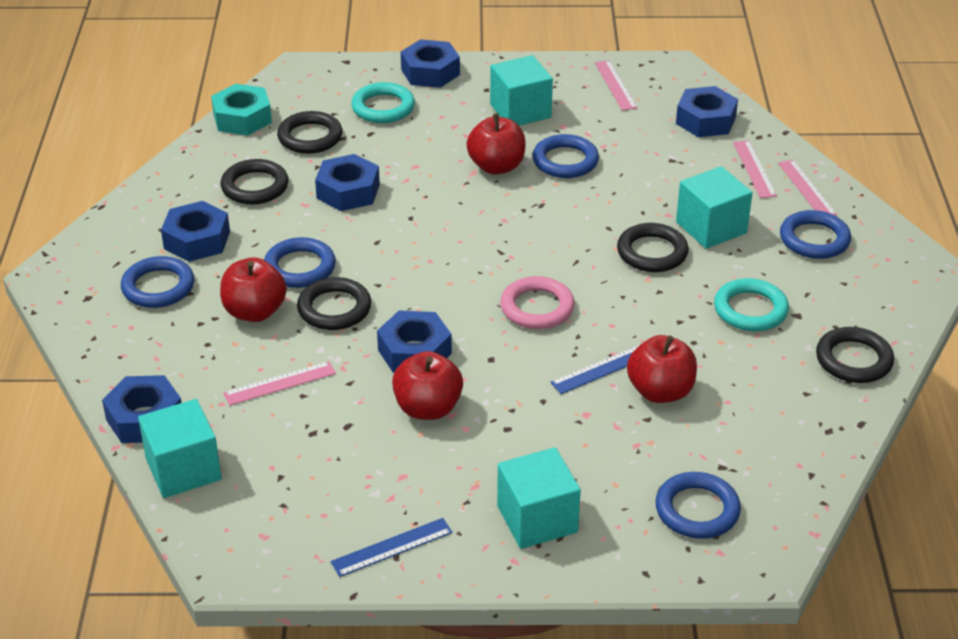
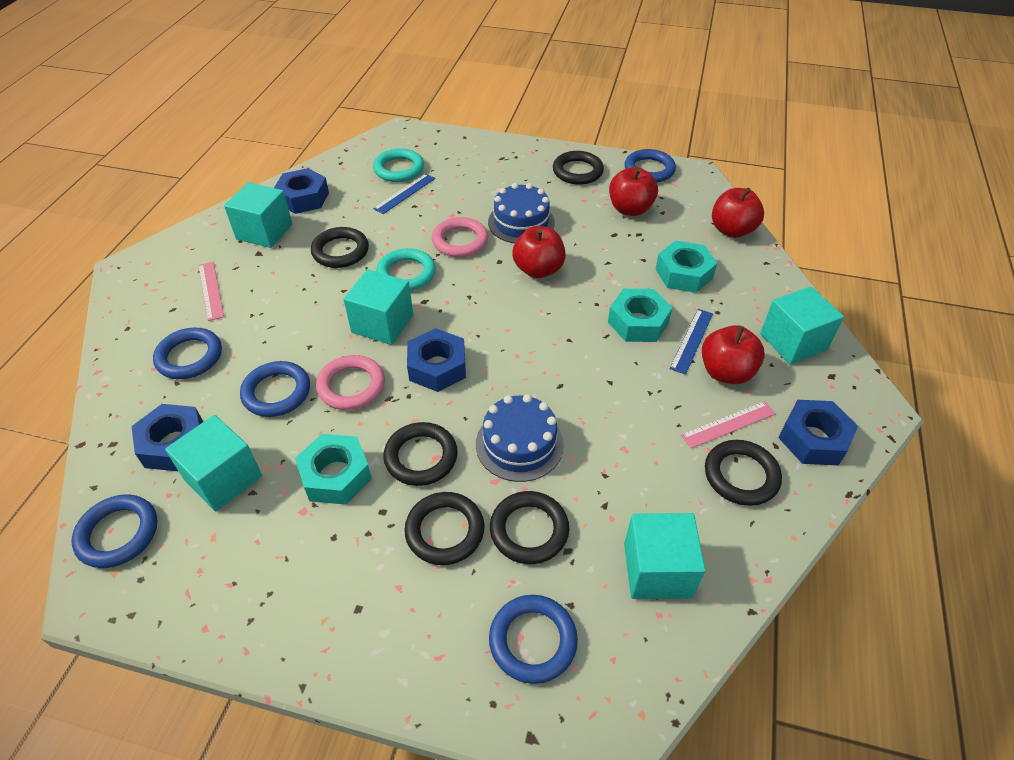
black ring: [221,159,289,204] [277,111,342,154] [297,277,371,330] [617,223,689,272] [816,327,894,383] = 5 -> [311,227,369,268] [383,422,458,486] [404,492,484,565] [490,491,569,564] [553,151,604,185] [705,440,782,506] = 6
blue cake: none = 0 -> [476,394,564,482] [488,183,555,243] = 2
blue nut: [102,375,182,443] [161,201,230,262] [315,154,380,211] [377,310,452,373] [401,39,460,88] [676,86,738,137] = 6 -> [131,404,203,472] [274,168,329,214] [407,328,466,392] [778,400,858,466] = 4
pink ring: [500,276,575,329] = 1 -> [316,355,385,410] [432,217,488,257] = 2
pink ruler: [223,361,336,406] [595,60,637,111] [733,140,777,198] [778,160,837,216] = 4 -> [198,262,224,321] [681,401,776,448] = 2
turquoise cube: [138,399,222,498] [490,55,553,126] [497,447,581,549] [676,166,752,249] = 4 -> [165,415,262,511] [224,182,293,248] [343,269,413,345] [624,513,706,599] [760,286,844,365] = 5
turquoise nut: [211,84,272,136] = 1 -> [295,434,372,505] [608,289,673,342] [655,241,717,293] = 3

